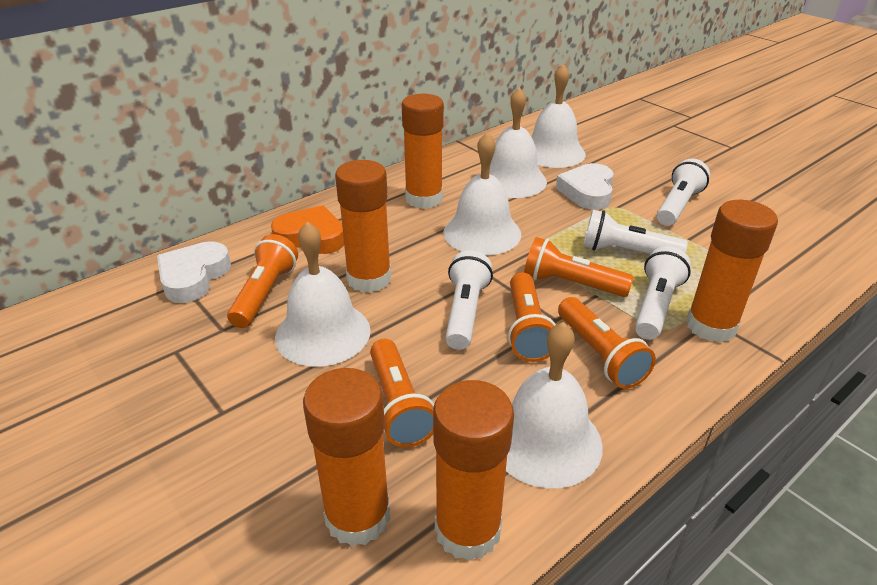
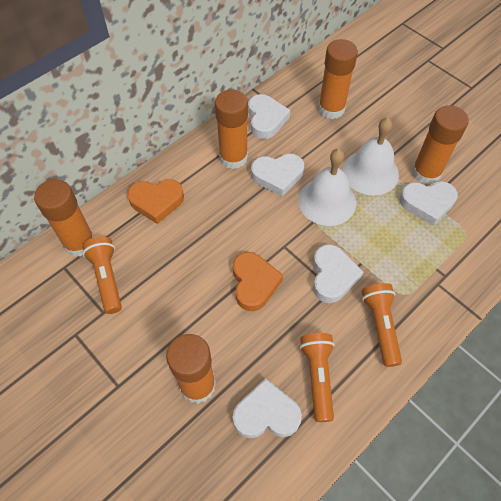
orange flashlight: [227,234,298,328] [370,339,434,447] [508,272,556,362] [524,237,634,297] [558,297,656,389] = 5 -> [82,237,122,314] [300,333,335,422] [362,283,402,367] = 3
orange heart: [271,205,344,254] = 1 -> [127,179,184,224] [233,252,283,311] = 2
white bell: [275,221,371,367] [444,132,521,255] [480,87,547,198] [506,322,603,488] [532,64,586,168] = 5 -> [298,149,356,226] [343,118,399,195] = 2
white flashlight: [445,250,493,350] [583,210,688,254] [635,246,691,340] [657,159,710,226] = 4 -> none = 0
white heart: [157,241,231,303] [556,163,614,210] = 2 -> [233,378,302,438] [248,94,290,139] [251,154,304,197] [313,244,363,303] [400,181,458,226] = 5

